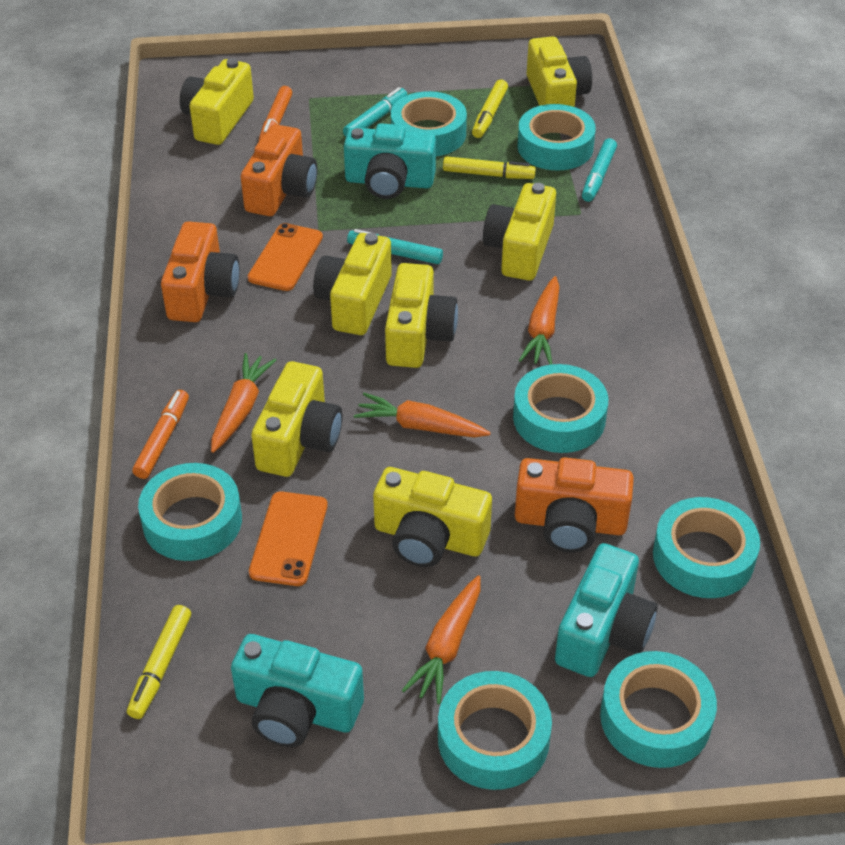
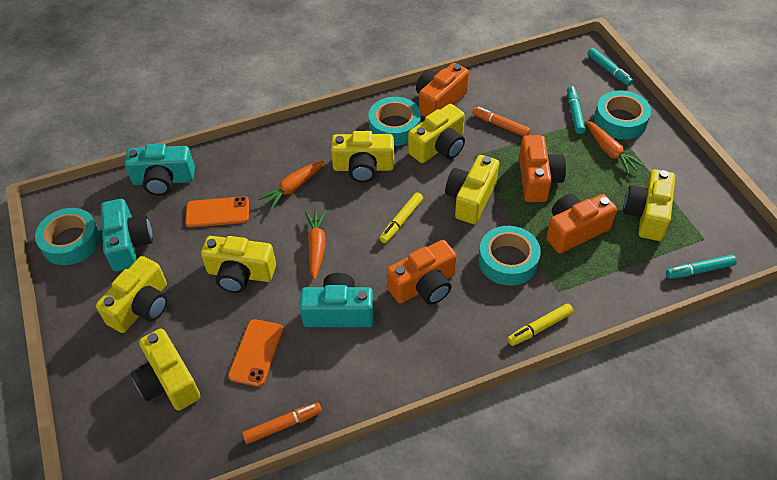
orange camera: [161,221,240,322] [241,124,318,216] [515,457,634,553] = 3 -> [387,240,457,305] [416,63,469,117] [519,135,566,202] [546,194,617,253] = 4
orange carrot: [211,353,276,453] [354,393,491,438] [402,575,481,704] [519,276,559,365] = 4 -> [258,160,325,210] [305,210,326,280] [586,121,644,174] = 3
turquoise tape: [138,463,242,561] [391,91,467,156] [438,671,552,790] [513,364,608,453] [517,104,596,170] [600,651,717,768] [653,497,760,598] = 7 -> [35,208,101,265] [368,97,421,146] [478,226,541,286] [594,90,651,139] = 4
yellow marker: [127,605,191,719] [443,156,536,179] [472,79,508,138] = 3 -> [379,192,423,243] [507,304,574,346] = 2

